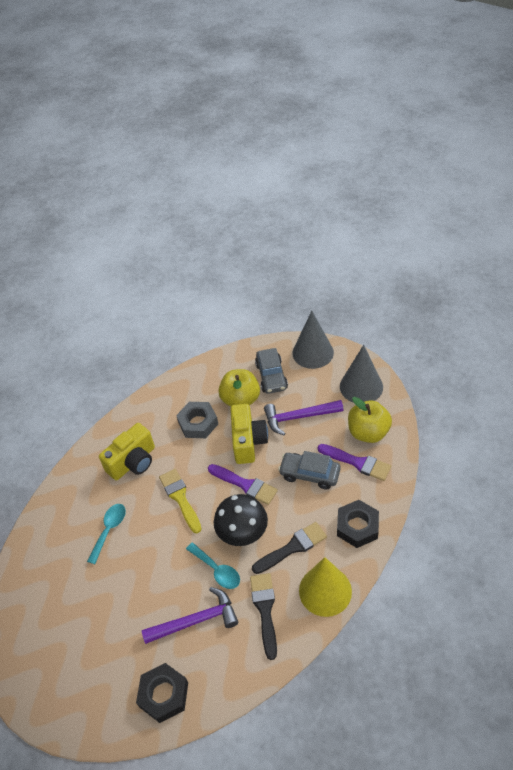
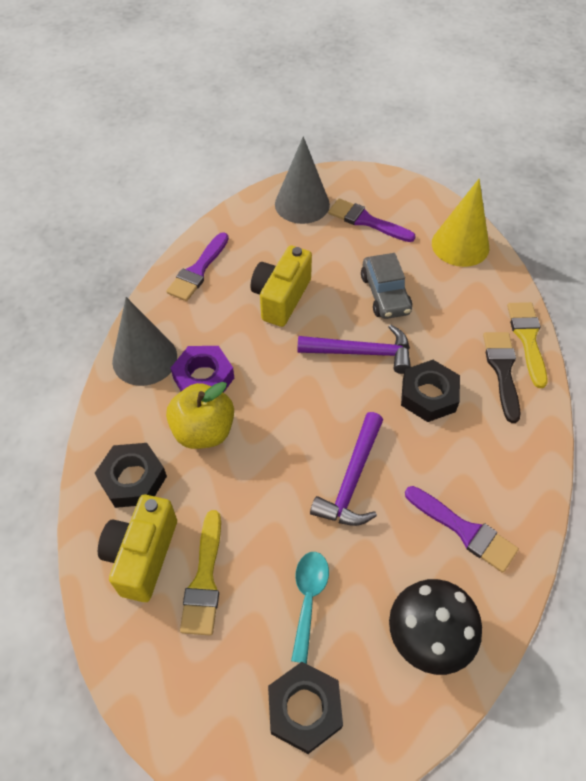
black brush: [250,573,277,660] [252,522,327,574] = 2 -> [483,332,521,423] = 1
black nut: [136,663,188,723] [337,500,379,548] = 2 -> [95,443,167,508] [268,662,343,754] [401,360,460,422] = 3
grey car: [255,348,288,394] [278,451,341,490] = 2 -> [361,253,412,319] = 1
grey nut: [176,402,218,438] = 1 -> none = 0
purple brush: [208,464,278,505] [317,444,391,481] = 2 -> [166,232,229,301] [328,198,416,242] [405,486,519,573] = 3
purple nut: none = 0 -> [171,346,234,393] = 1
turquoise spoon: [87,504,126,564] [186,543,240,589] = 2 -> [291,552,329,664] = 1
yellow apple: [218,369,260,406] [348,397,392,443] = 2 -> [166,382,234,449] = 1
yellow brush: [159,469,202,533] = 1 -> [180,510,221,636] [507,302,548,388] = 2

